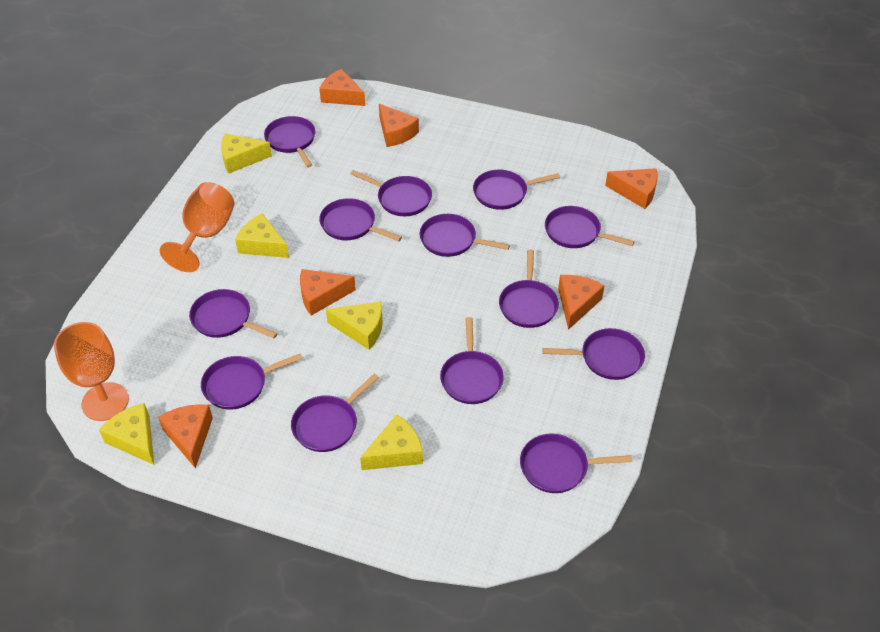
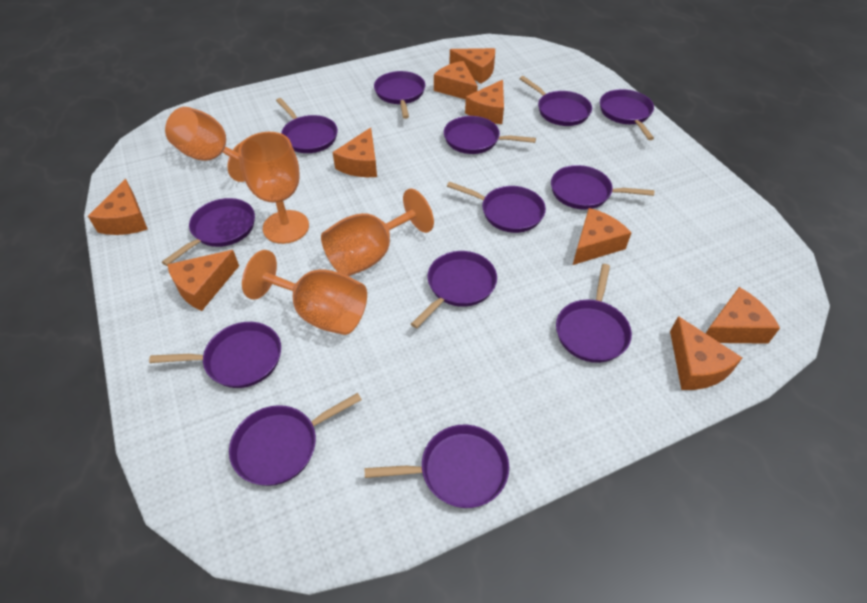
orange cheese: [158,404,213,469] [300,269,356,316] [319,69,365,106] [379,104,419,147] [558,275,605,330] [605,168,657,209] = 6 -> [88,179,148,235] [167,250,239,311] [333,127,377,177] [434,61,478,100] [449,48,495,84] [465,80,504,124] [573,208,631,265] [670,316,742,390] [706,287,780,344] = 9
orange goblet: [54,322,129,421] [160,182,235,272] = 2 -> [165,107,245,182] [238,132,309,244] [242,250,367,335] [321,188,434,276] = 4
yellow cheese: [99,403,154,465] [221,133,272,174] [235,213,289,258] [326,302,383,350] [360,415,423,470] = 5 -> none = 0

